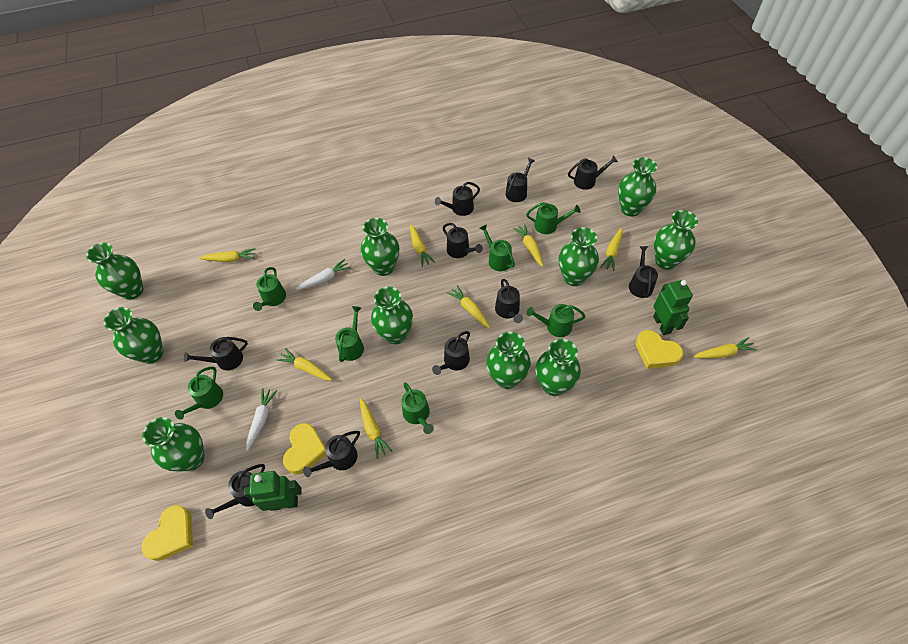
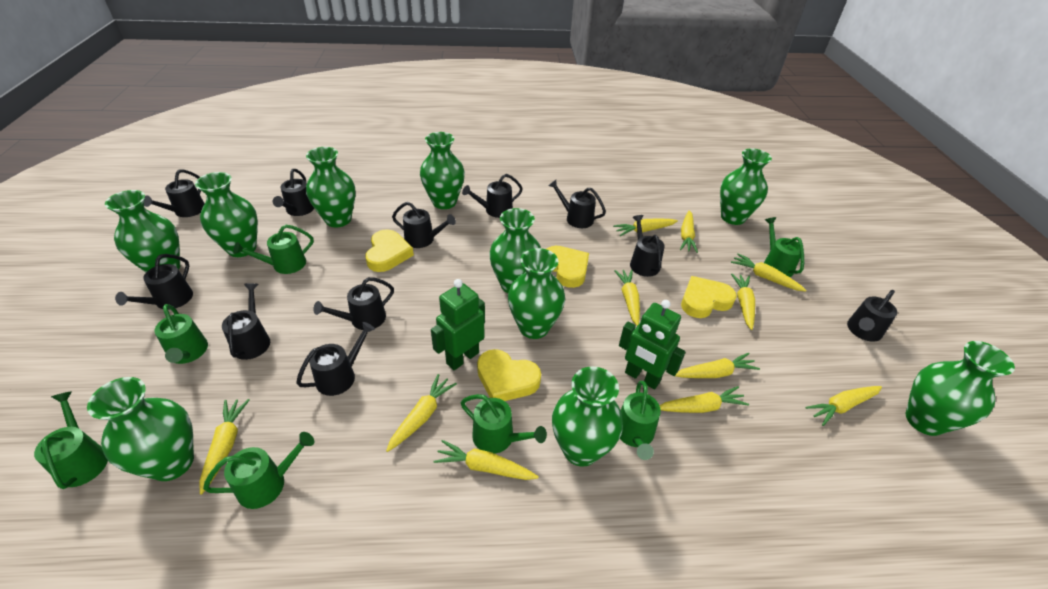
black watering can: [184,337,248,371] [205,464,265,519] [303,431,360,477] [432,331,470,375] [435,182,480,216] [443,223,483,258] [495,279,523,323] [506,158,535,202] [568,156,618,190] [629,246,658,298] = 10 -> [115,254,193,310] [144,169,205,217] [222,283,270,360] [273,169,314,216] [296,322,375,396] [313,277,394,330] [392,202,456,248] [462,174,523,218] [548,180,606,228] [630,215,665,277] [847,290,897,342] = 11
white carrot: [246,388,277,451] [296,259,351,290] = 2 -> none = 0
yellow carrot: [199,248,256,262] [276,348,332,381] [360,398,393,459] [410,224,435,267] [446,285,490,328] [513,224,543,267] [600,228,623,271] [694,337,757,358] = 8 -> [199,399,250,495] [386,374,457,452] [433,440,539,480] [613,219,678,236] [614,270,640,326] [660,386,749,413] [675,353,760,378] [680,210,698,253] [731,253,806,292] [731,274,755,330] [805,386,882,426] = 11
yellow heart: [142,505,193,561] [283,423,327,474] [636,330,684,369] = 3 -> [365,229,414,272] [477,349,541,401] [546,246,589,288] [681,276,737,318] = 4

